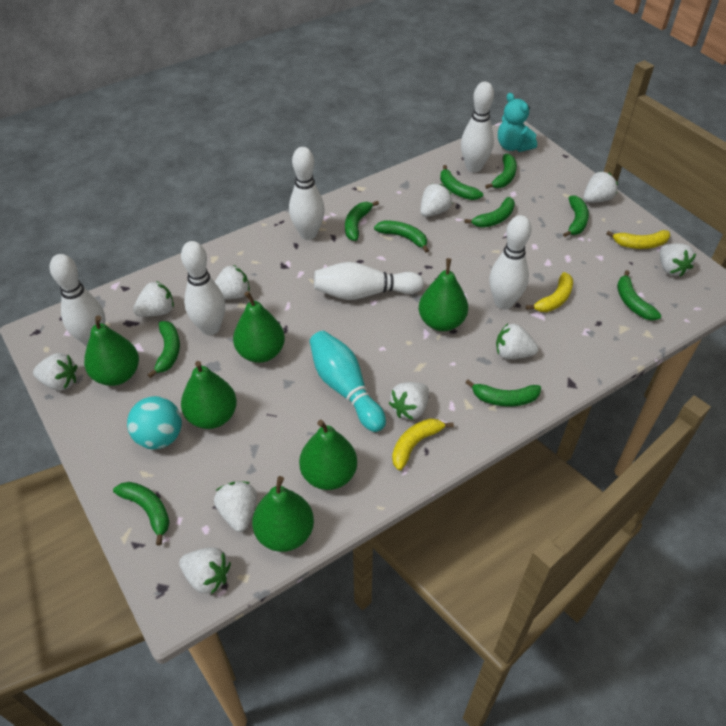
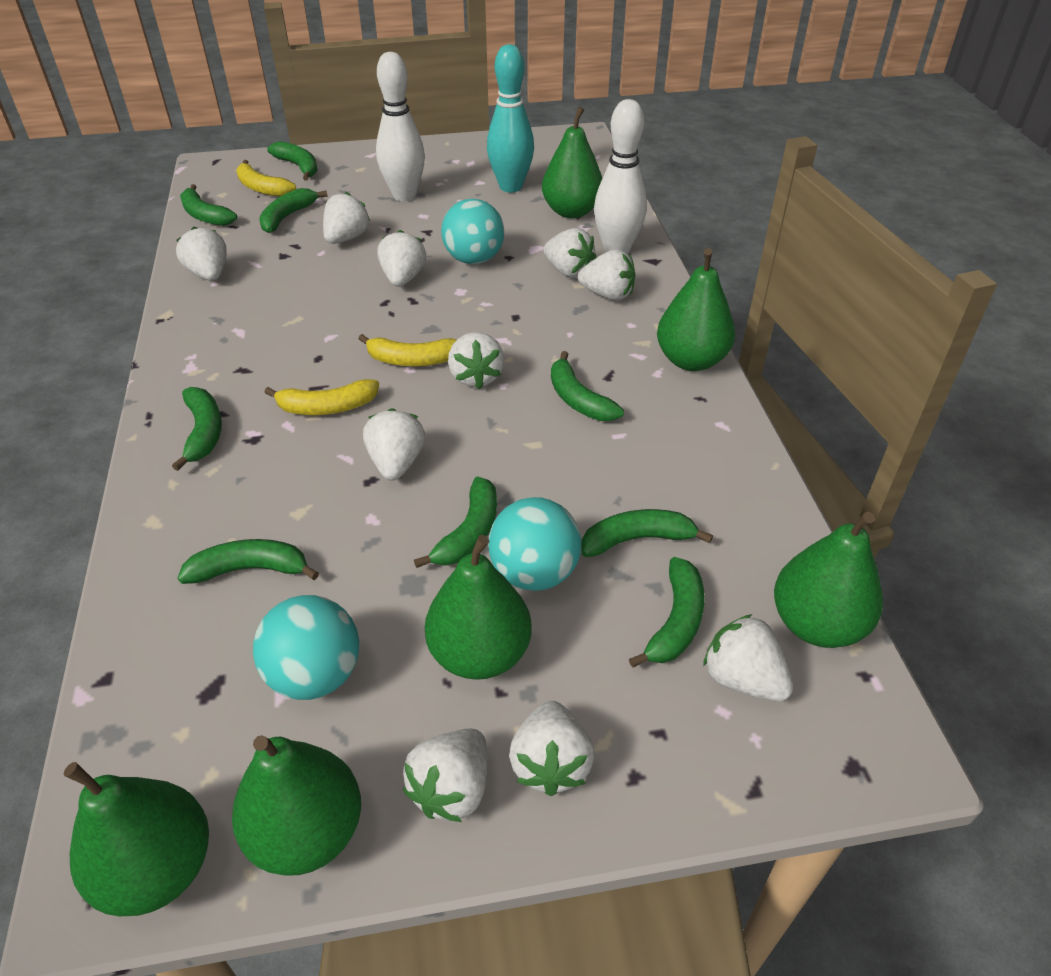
green banana: [113,482,170,545] [148,321,180,378] [345,201,379,241] [374,221,429,253] [440,165,483,200] [465,197,515,228] [466,380,541,407] [485,154,517,189] [563,196,589,237] [617,270,661,320] = 10 -> [172,387,222,471] [178,539,319,584] [180,184,237,226] [259,188,328,233] [267,141,318,180] [414,476,497,568] [551,351,624,421] [581,509,713,557] [629,557,705,668] = 9
turquoise ball: [127,396,182,449] = 1 -> [253,595,359,700] [441,199,504,264] [488,497,582,591] = 3
turquoise teddy bear: [498,93,537,152] = 1 -> none = 0
white bowling pin: [50,254,105,347] [181,241,225,335] [289,147,325,240] [314,262,424,300] [461,82,494,173] [489,215,531,309] = 6 -> [376,52,425,201] [594,99,647,254] = 2

